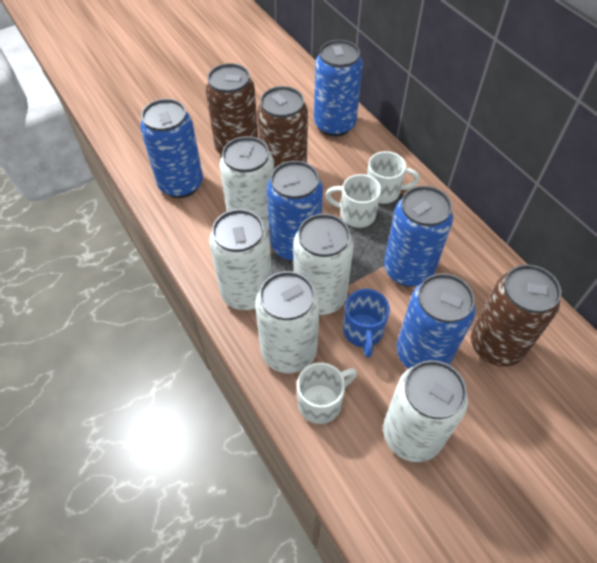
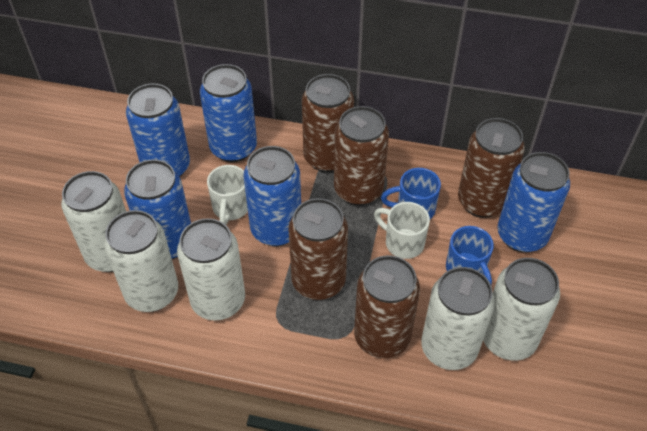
blue mug: [343,289,390,358] = 1 -> [381,168,441,219] [446,226,494,285] = 2
brown can: [205,63,259,155] [257,86,308,169] [471,265,561,367] = 3 -> [288,198,348,300] [302,74,354,172] [334,106,389,206] [354,255,420,358] [458,118,525,218] = 5
white mug: [297,362,357,424] [325,174,381,228] [367,151,420,204] = 3 -> [207,165,248,225] [374,202,430,259] = 2

